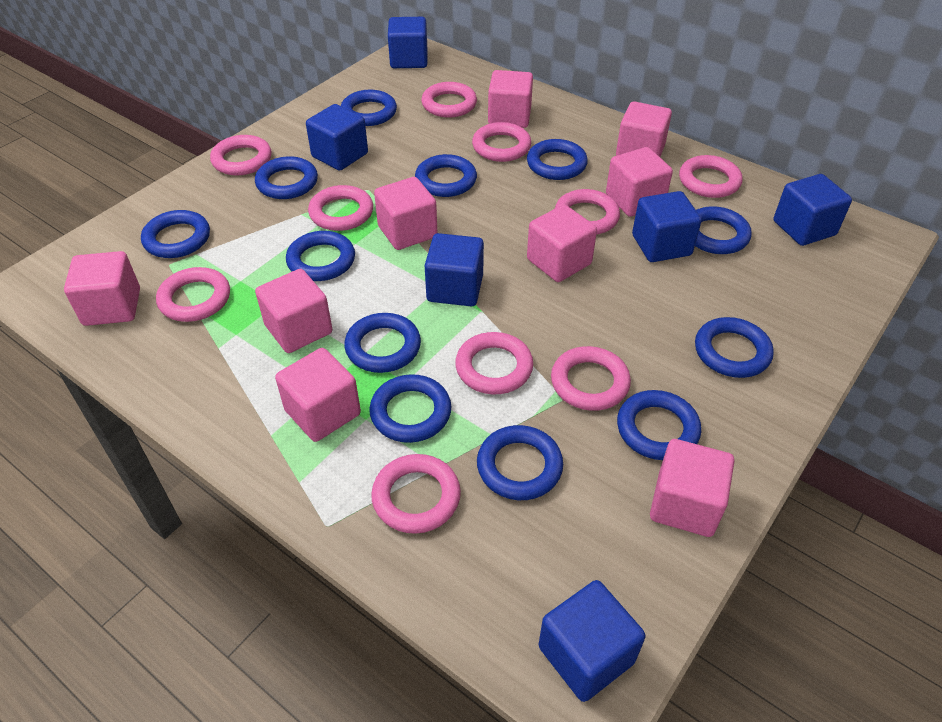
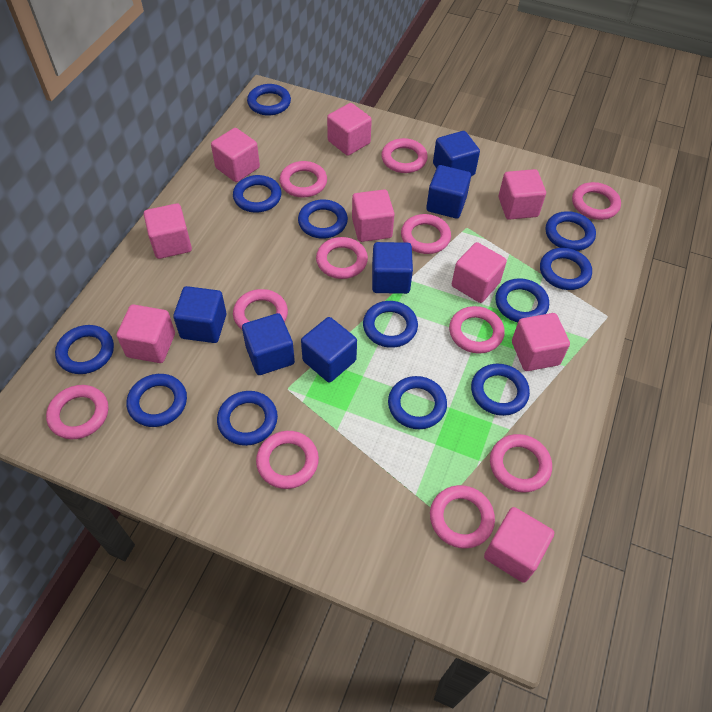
pink ring: [156,267,230,322] [210,135,272,175] [308,185,373,231] [371,454,461,534] [421,82,477,118] [455,332,533,394] [472,122,531,162] [551,346,631,411] [555,189,620,235] [679,155,743,198] = 10 -> [46,385,108,439] [233,289,288,330] [256,431,319,489] [279,161,327,198] [316,237,368,279] [381,138,428,173] [401,214,451,254] [430,485,495,549] [449,306,505,354] [490,434,552,492] [572,182,621,220] = 11

